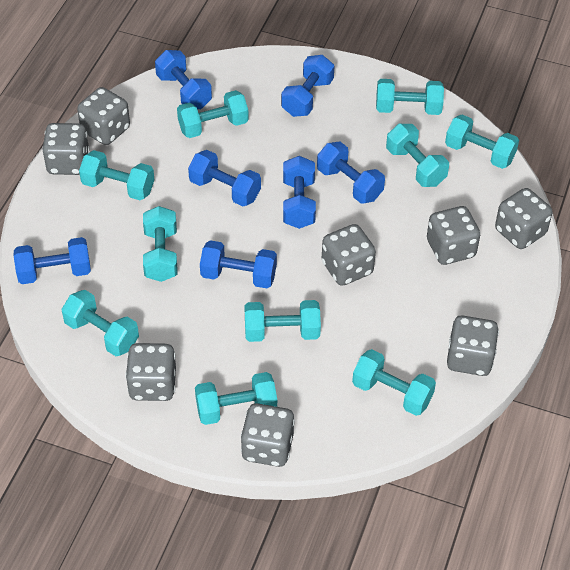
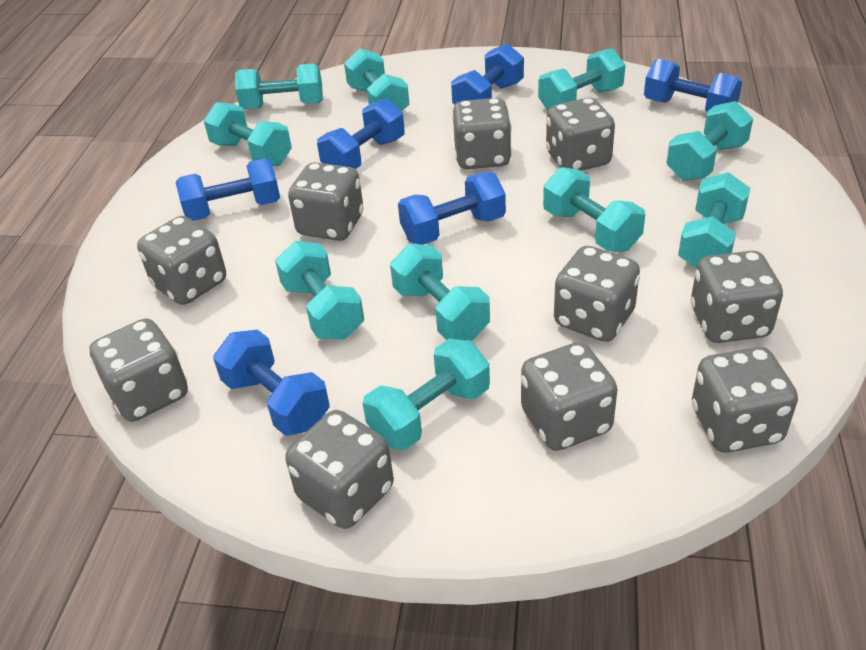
blue dumbbell: [14,237,91,284] [155,50,212,109] [188,150,261,207] [200,240,277,288] [281,55,335,117] [283,156,316,229] [317,142,385,204] = 7 -> [175,158,280,221] [213,330,330,436] [317,98,405,169] [398,172,506,245] [451,43,524,105] [644,59,742,112] = 6
grey dice: [42,123,89,175] [77,87,130,145] [125,343,176,401] [240,403,295,467] [322,224,376,286] [427,206,480,265] [447,315,499,376] [495,188,553,249] = 8 -> [89,318,188,422] [137,216,226,305] [285,410,394,529] [288,162,364,241] [452,98,512,169] [521,342,618,451] [546,98,615,171] [554,246,640,342] [690,251,783,343] [692,347,798,453] = 10

